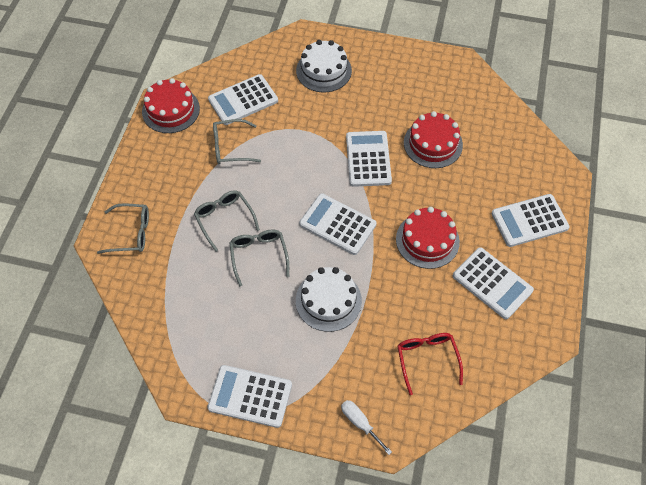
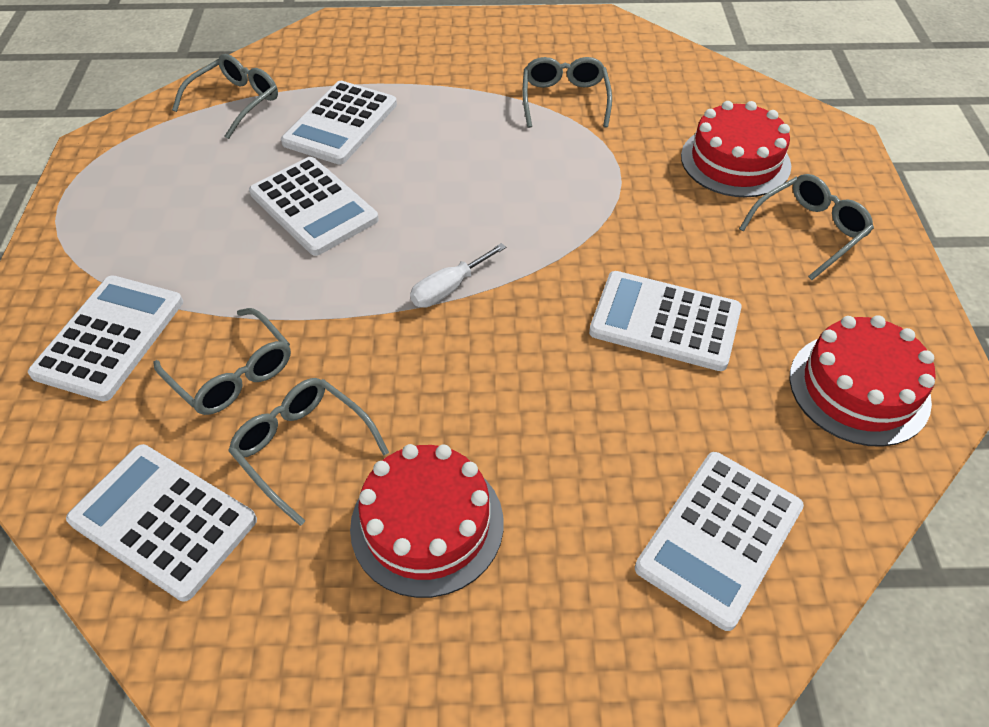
grey glasses: [97,203,149,254] [194,190,260,252] [213,119,261,164] [229,229,289,287] = 4 -> [154,308,291,415] [172,54,278,139] [228,378,389,526] [522,57,612,128] [739,174,874,280] = 5
red glasses: [397,333,463,395] = 1 -> none = 0
white cake: [296,40,352,92] [296,267,362,332] = 2 -> none = 0

